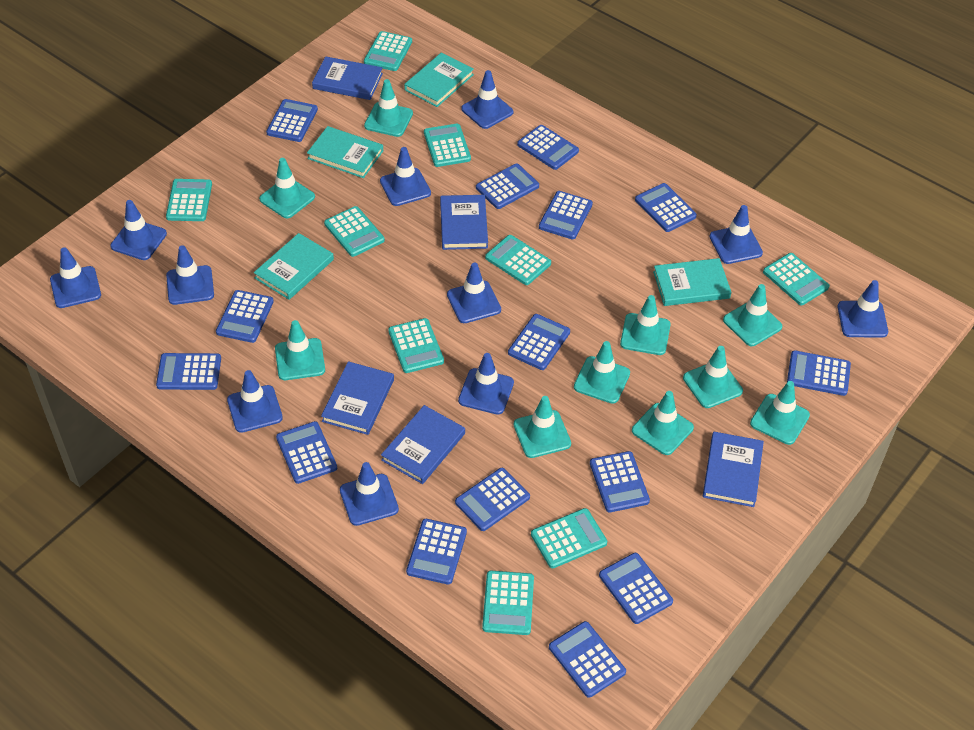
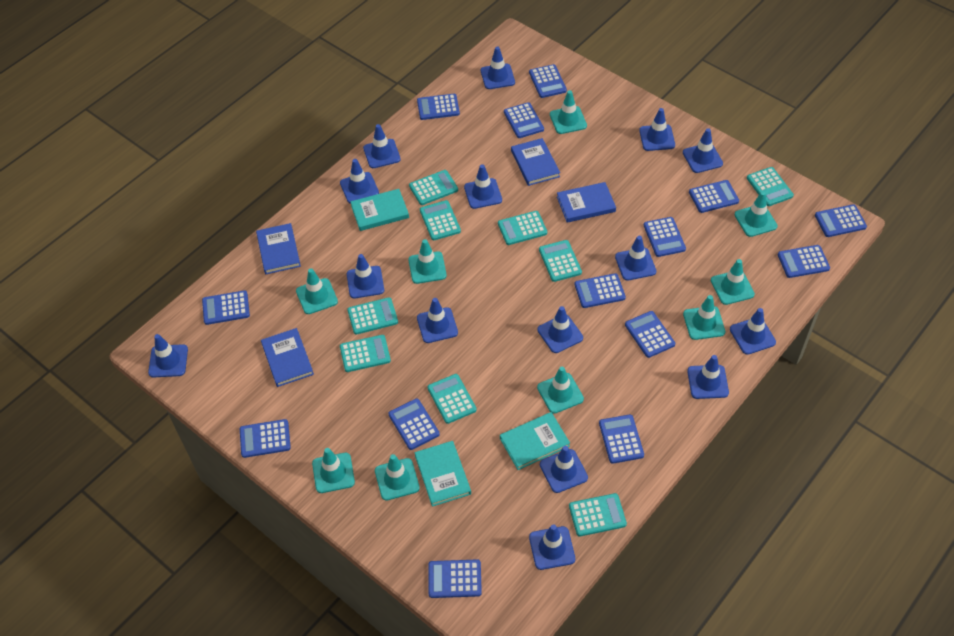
blue book: [312,56,383,100] [321,361,394,435] [381,405,465,484] [440,195,488,250] [703,432,764,507] = 5 -> [256,223,301,274] [261,328,314,387] [511,138,560,186] [557,182,616,223] = 4
blue calculator: [156,353,221,390] [216,290,274,343] [266,99,318,142] [276,421,337,484] [406,519,467,585] [455,468,530,531] [476,164,539,209] [508,314,570,370] [517,125,579,170] [539,191,593,240] [549,621,626,698] [590,451,650,512] [599,553,673,624] [635,183,697,232] [787,350,851,396] = 15 -> [202,290,250,325] [240,419,291,458] [388,398,440,450] [417,94,460,120] [428,559,482,598] [504,102,544,138] [529,64,567,98] [574,273,626,308] [599,414,644,464] [625,311,675,358] [644,217,686,257] [689,180,739,213] [778,245,830,278] [815,204,867,237] = 14
blue traffic cone: [50,247,101,308] [110,200,167,260] [166,245,214,305] [227,370,283,433] [340,462,399,526] [380,147,431,206] [447,263,501,323] [458,353,514,415] [461,70,513,129] [709,205,763,264] [838,280,888,338] = 11 -> [148,334,188,377] [340,159,379,204] [347,254,384,298] [363,124,401,168] [417,298,458,343] [464,164,502,209] [481,46,515,89] [529,524,575,570] [537,306,583,353] [540,446,588,493] [615,236,656,281] [639,108,675,151] [683,128,723,173] [687,355,729,399] [730,308,776,355] = 15
turquoise book: [254,233,334,300] [307,126,383,178] [404,52,474,107] [653,258,732,306] = 4 -> [350,189,409,231] [414,441,471,507] [500,412,570,470] = 3
turquoise traffic cone: [259,158,315,218] [275,320,325,380] [364,79,413,137] [514,396,571,458] [574,341,630,404] [620,295,671,355] [632,391,694,455] [683,346,743,408] [723,284,782,346] [750,381,810,445] = 10 -> [296,268,338,314] [312,448,355,493] [375,454,420,501] [408,239,447,284] [537,367,584,414] [550,90,587,134] [683,295,725,340] [711,259,755,305] [735,191,778,237] = 9

